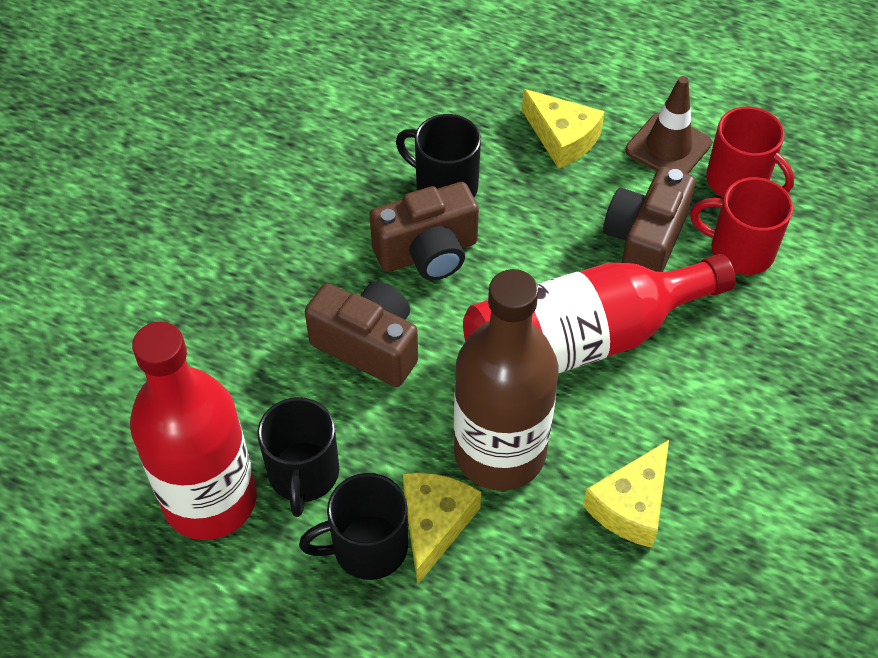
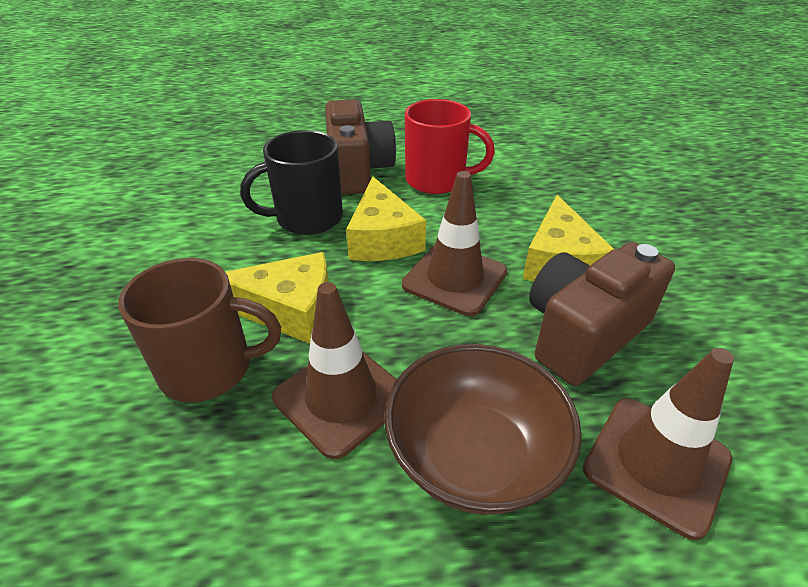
black mug: [257,397,339,517] [299,473,408,580] [396,114,481,197] = 3 -> [240,130,343,235] = 1
brown bottle: [454,269,558,491] = 1 -> none = 0
brown bowl: none = 0 -> [385,344,582,515] = 1
brown camera: [305,282,418,387] [369,182,479,280] [603,166,696,272] = 3 -> [325,99,396,195] [529,242,675,386] = 2
brown mug: none = 0 -> [118,258,281,403] = 1
brown traffic cone: [625,76,712,174] = 1 -> [272,282,397,459] [402,171,507,316] [583,348,734,540] = 3
red bottle: [130,322,257,540] [463,254,736,374] = 2 -> none = 0
red mug: [690,177,793,275] [706,107,794,198] = 2 -> [405,99,495,194] = 1

